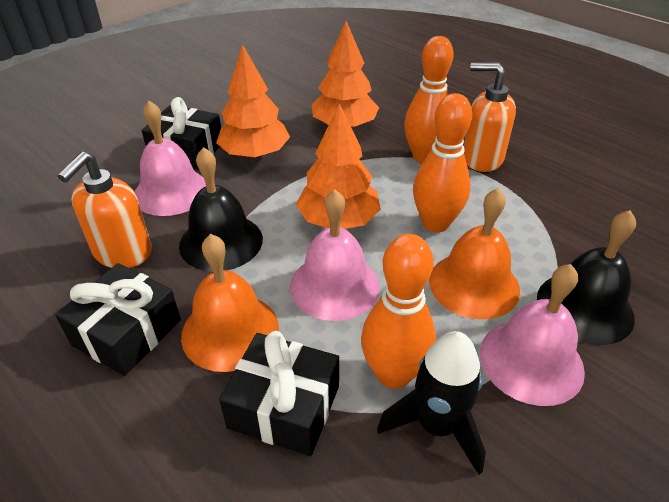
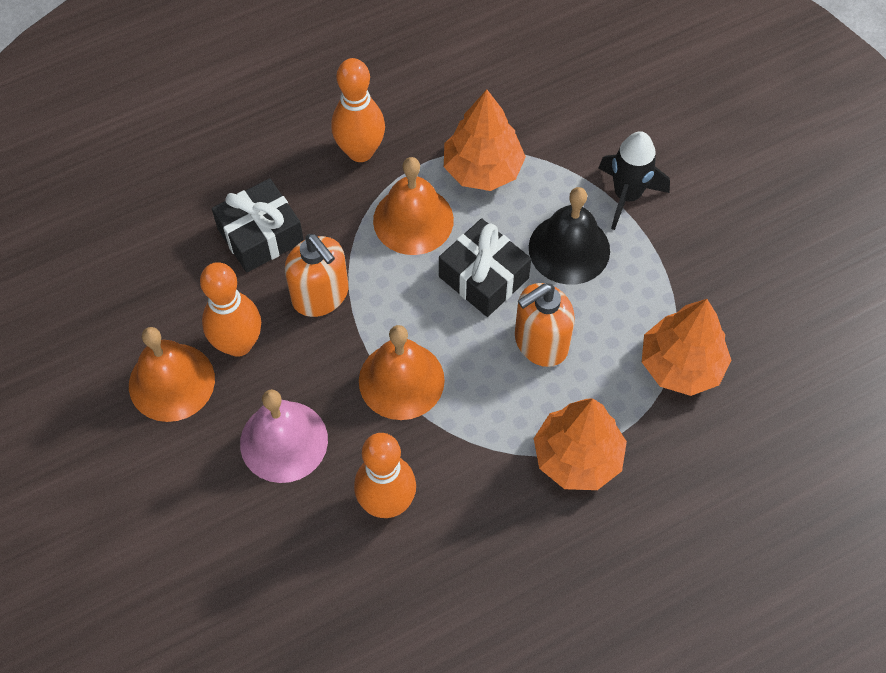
black bell: [179,147,263,272] [537,210,636,345] = 2 -> [529,187,610,285] = 1
black gift: [55,263,181,376] [142,97,221,170] [219,331,339,456] = 3 -> [212,178,304,273] [439,219,531,317] = 2
orange bell: [181,234,279,372] [429,188,520,319] = 2 -> [129,327,215,422] [359,325,445,420] [373,157,454,255] = 3
pink bell: [134,101,206,216] [290,190,380,321] [480,264,585,406] = 3 -> [240,389,328,483] = 1

